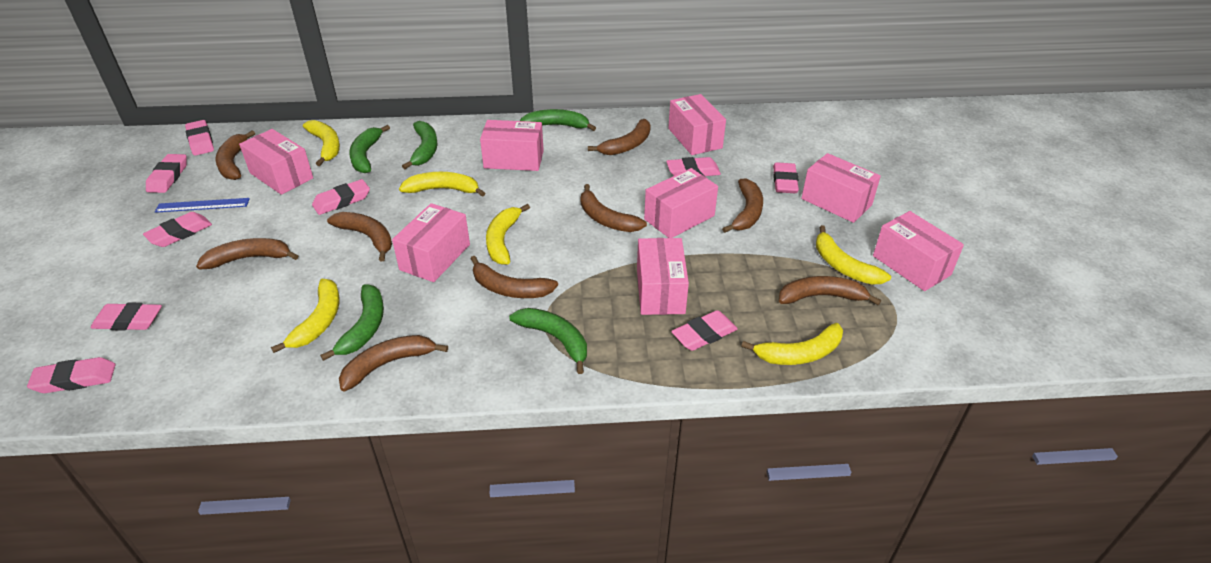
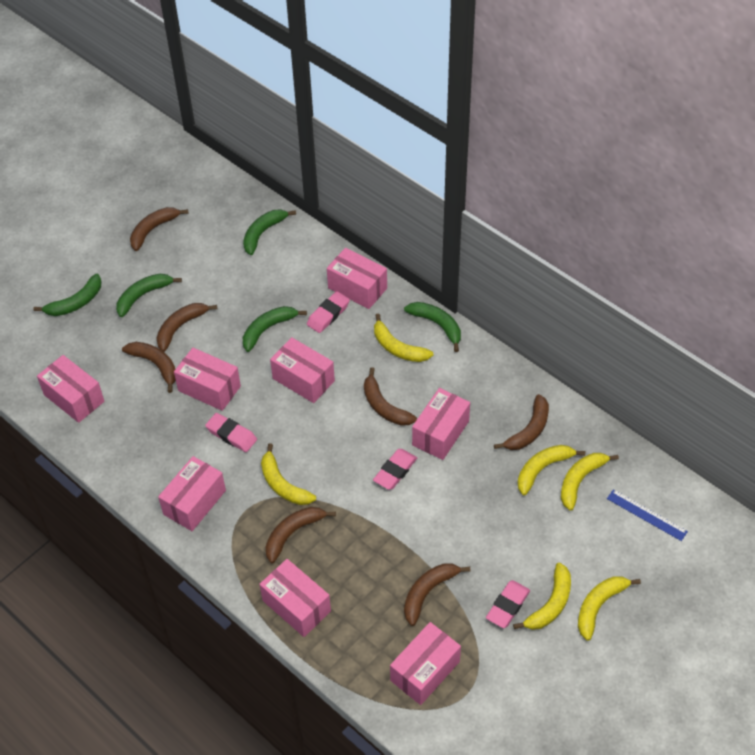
brown banana: [196,238,298,270] [215,130,255,180] [327,212,392,261] [339,335,448,391] [471,256,558,298] [581,184,647,232] [588,119,651,155] [722,178,763,233] [779,276,881,306] = 9 -> [122,342,176,393] [130,207,188,251] [156,303,217,352] [266,507,336,563] [364,367,417,426] [404,563,471,626] [494,394,549,450] = 7
pink eraser: [27,357,115,393] [91,303,162,331] [143,212,212,247] [146,154,187,193] [185,120,214,156] [312,179,370,215] [666,157,721,176] [671,310,738,351] [773,162,799,193] = 9 -> [205,413,257,452] [307,291,350,333] [373,449,417,490] [486,580,530,628] = 4

